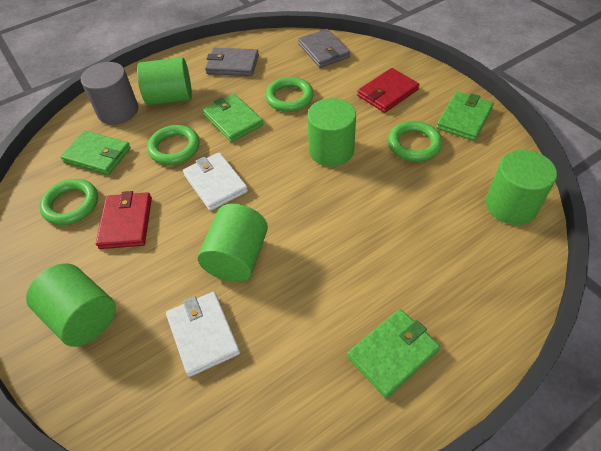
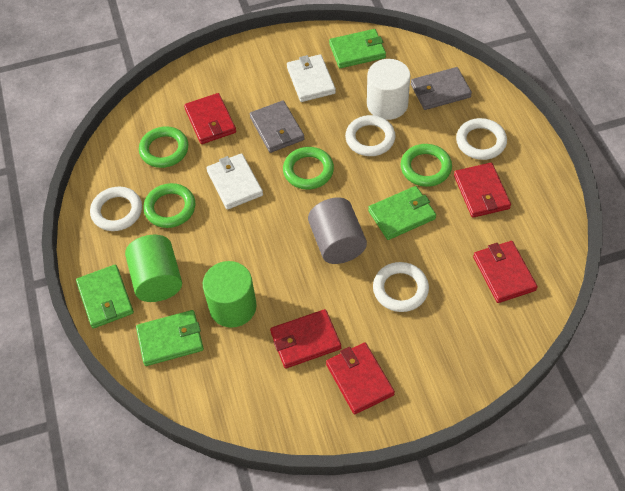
green cylinder: [26,263,116,347] [137,57,192,105] [198,204,268,282] [307,98,356,167] [486,150,557,225] = 5 -> [125,235,182,302] [203,261,257,328] = 2
red wallet: [96,191,152,249] [357,68,419,113] = 2 -> [184,93,236,144] [270,309,341,369] [326,342,395,414] [454,163,511,218] [473,241,538,303] = 5
white cylinder: none = 0 -> [367,59,410,120] = 1
white ring: none = 0 -> [90,187,142,231] [345,115,395,156] [373,262,429,312] [456,118,507,160] = 4

